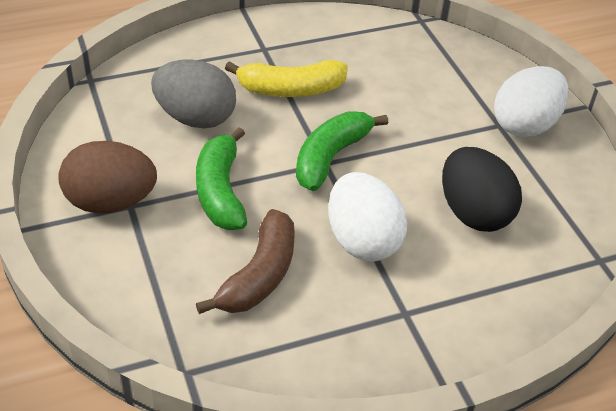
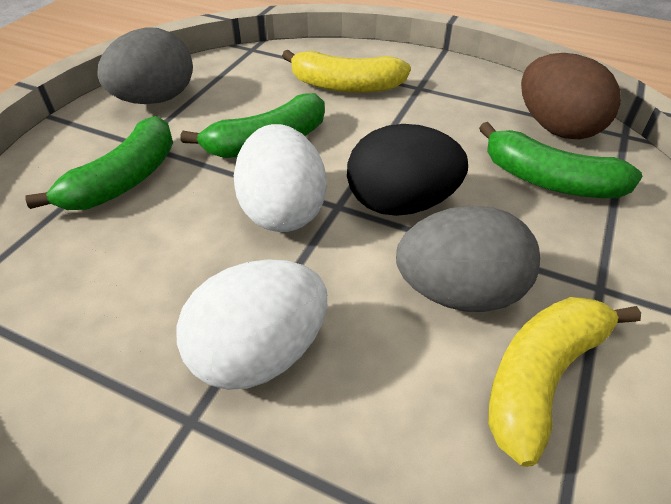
brown banana: [196,209,295,314] = 1 -> none = 0
green banana: [196,127,247,230] [296,111,388,191] = 2 -> [25,116,173,210] [181,93,325,158] [479,122,643,198] = 3
grey egg: [151,59,236,128] = 1 -> [97,27,193,104] [396,206,540,312] = 2
yellow banana: [225,60,348,97] = 1 -> [282,50,411,93] [488,297,641,467] = 2

